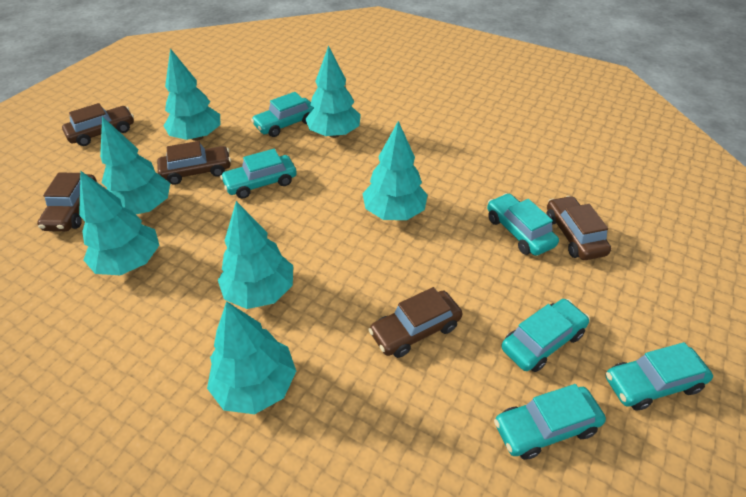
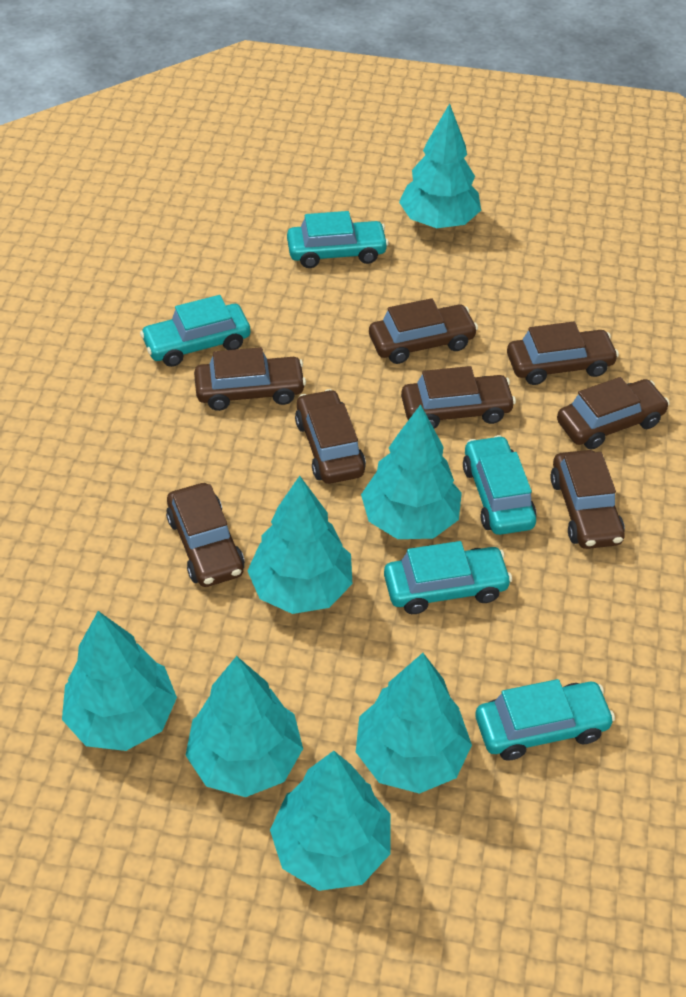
brown car: [37,173,97,231] [62,103,134,146] [157,141,231,185] [368,287,462,358] [546,196,611,260] = 5 -> [166,483,245,587] [194,347,306,411] [295,389,366,484] [369,298,478,364] [401,366,516,429] [507,322,619,385] [550,450,625,549] [557,377,670,450] = 8
turquoise car: [220,149,297,199] [251,92,314,137] [487,193,559,256] [494,384,606,460] [501,299,590,372] [606,342,713,411] = 6 -> [140,295,251,367] [287,211,389,268] [384,541,512,614] [463,435,537,535] [475,679,615,761] = 5

